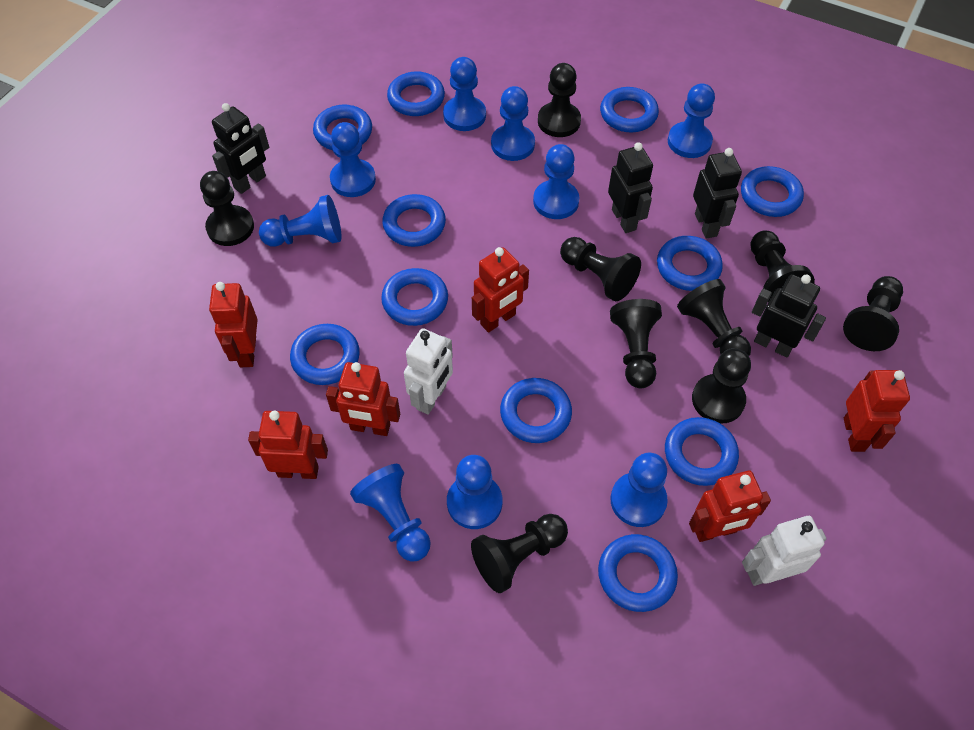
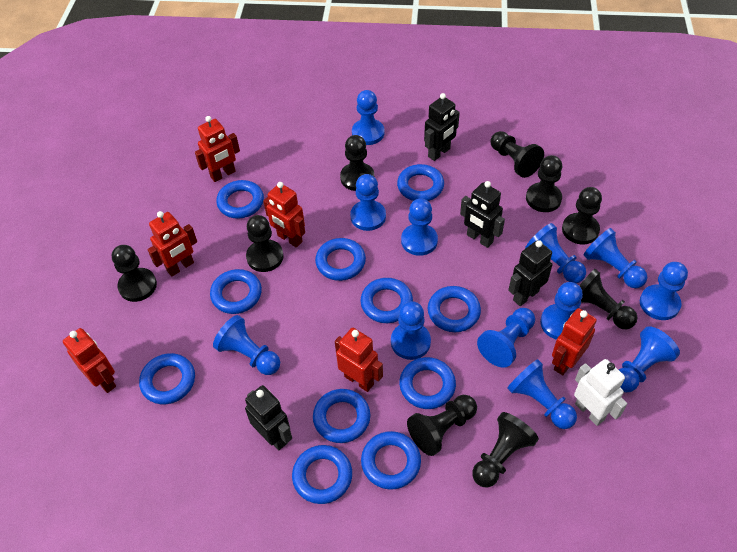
blue pawn: [259,195,342,247] [330,122,376,197] [350,464,431,561] [443,57,486,131] [447,455,502,529] [491,86,535,161] [533,144,580,219] [611,453,668,527] [668,83,715,158] = 9 -> [213,315,280,375] [350,174,386,231] [352,90,384,145] [391,301,431,360] [401,198,438,256] [477,308,535,368] [507,359,577,429] [525,223,586,283] [540,282,583,340] [583,228,648,288] [619,326,680,392] [640,262,688,320] = 12
white robot: [404,328,453,415] [742,516,827,586] = 2 -> [574,359,627,426] = 1

